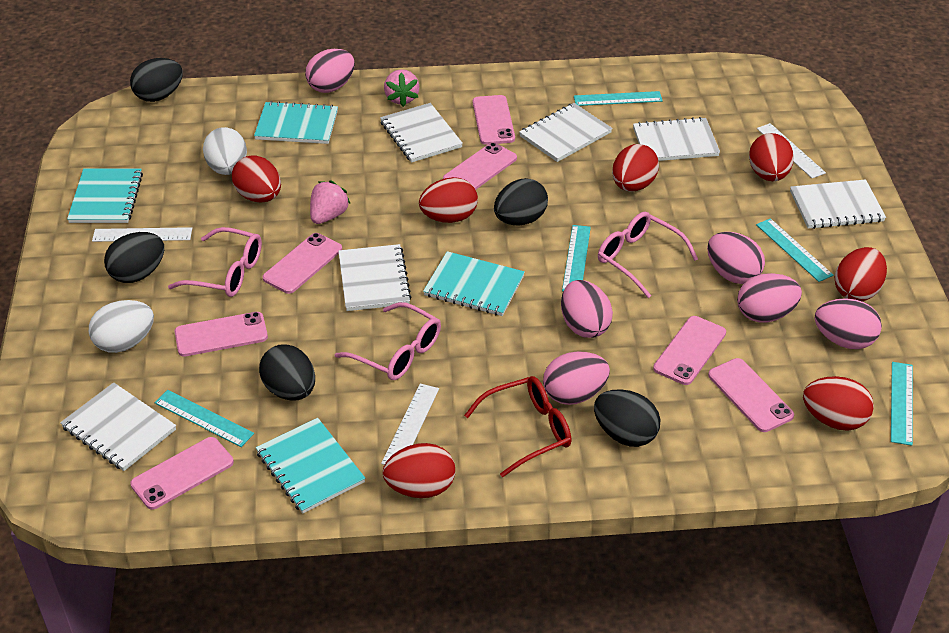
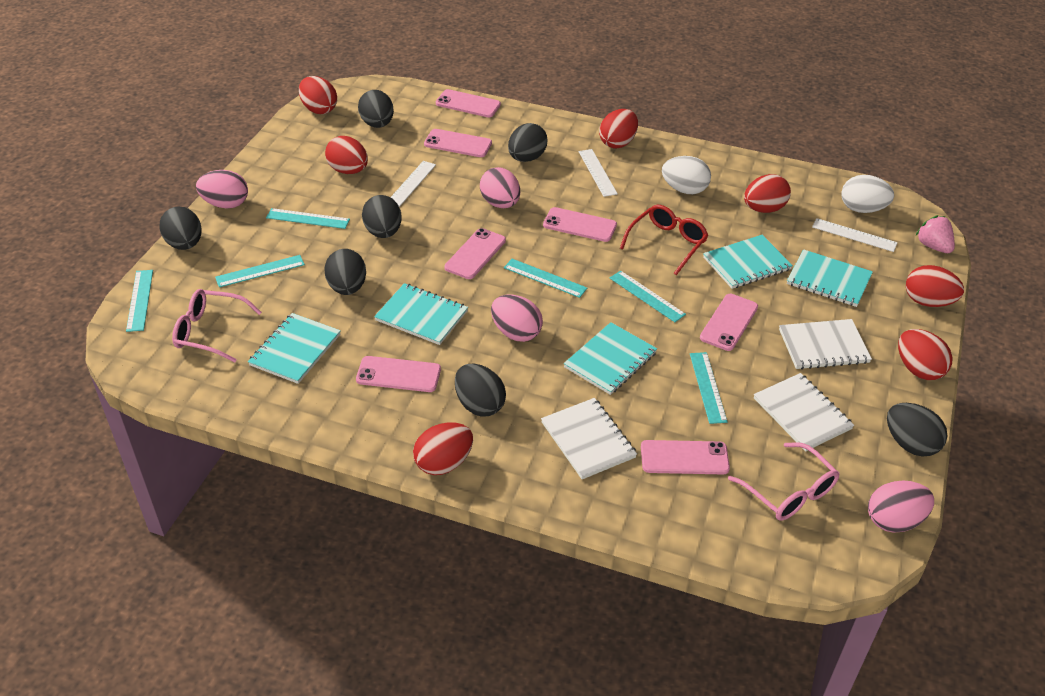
black egg: [104,232,164,283] [130,58,183,102] [259,344,315,400] [494,178,548,225] [594,389,660,447] = 5 -> [159,207,202,250] [324,249,366,295] [358,90,394,128] [362,195,402,238] [455,364,506,417] [508,123,547,162] [887,403,947,456] = 7
pink egg: [305,49,355,93] [543,352,610,405] [561,280,613,338] [707,232,765,284] [737,273,802,323] [815,298,882,349] = 6 -> [196,170,248,209] [480,167,520,208] [491,295,543,342] [868,481,934,533] = 4
pink glasses: [168,227,262,297] [335,302,441,380] [598,212,698,298] = 3 -> [172,289,262,362] [728,442,840,521] = 2
pink strawberry: [310,181,351,224] [384,69,420,107] = 2 -> [916,215,955,253] = 1
turquoise notebook: [67,168,143,223] [254,101,338,144] [256,418,365,514] [423,251,525,316] = 4 -> [248,313,341,384] [374,283,468,345] [564,322,657,395] [703,235,793,289] [787,249,873,307] = 5
turquoise ruler: [154,390,254,447] [562,225,591,291] [574,91,663,106] [756,218,833,282] [891,362,913,446] = 5 -> [126,270,153,332] [215,255,305,287] [266,208,350,229] [504,259,587,298] [610,271,686,322] [690,352,727,424] = 6
white notebook: [60,382,176,471] [338,244,412,311] [380,103,463,163] [519,103,612,162] [633,117,720,161] [790,179,886,229] = 6 -> [541,398,637,479] [754,373,854,452] [779,319,872,370] = 3

